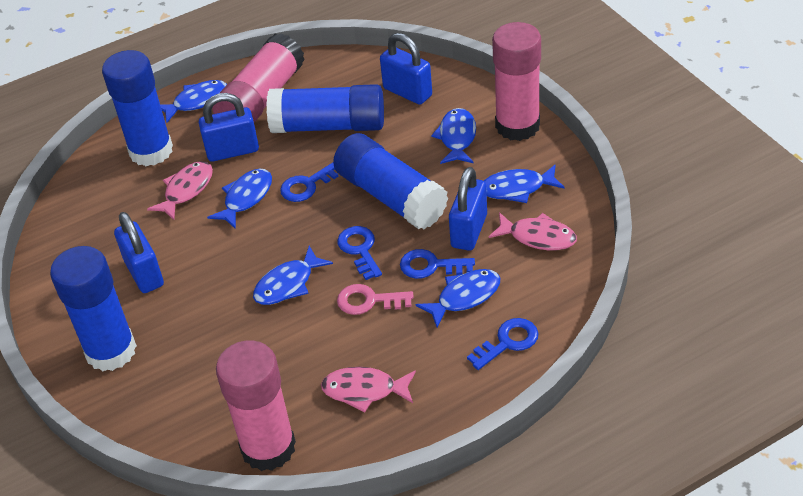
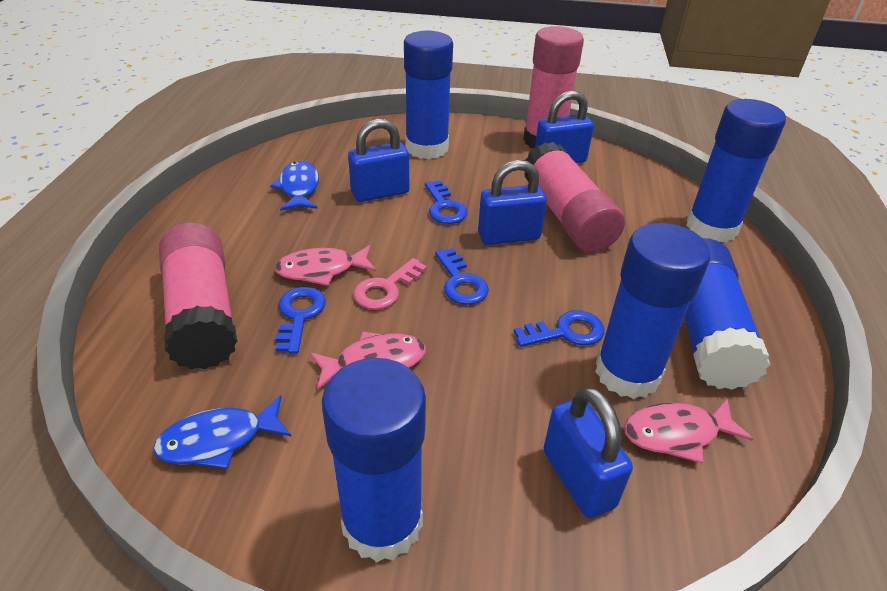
blue fish: [160,80,227,123] [207,169,272,229] [253,246,333,305] [415,269,500,328] [431,108,476,164] [484,164,565,203] = 6 -> [153,395,292,469] [270,161,319,211] = 2
blue glue stick: [50,246,137,371] [102,50,173,166] [266,84,384,133] [333,133,448,229] = 4 -> [322,358,426,562] [404,31,453,159] [595,223,710,399] [685,238,771,390] [686,99,786,243] = 5

